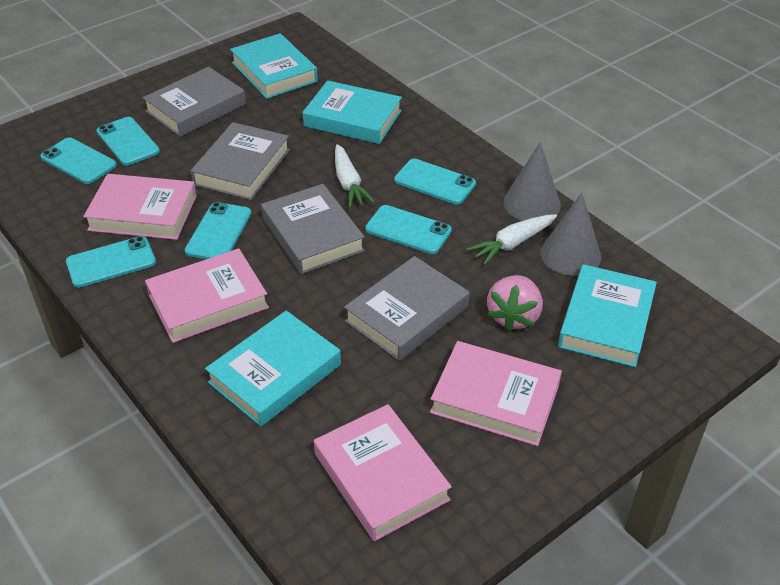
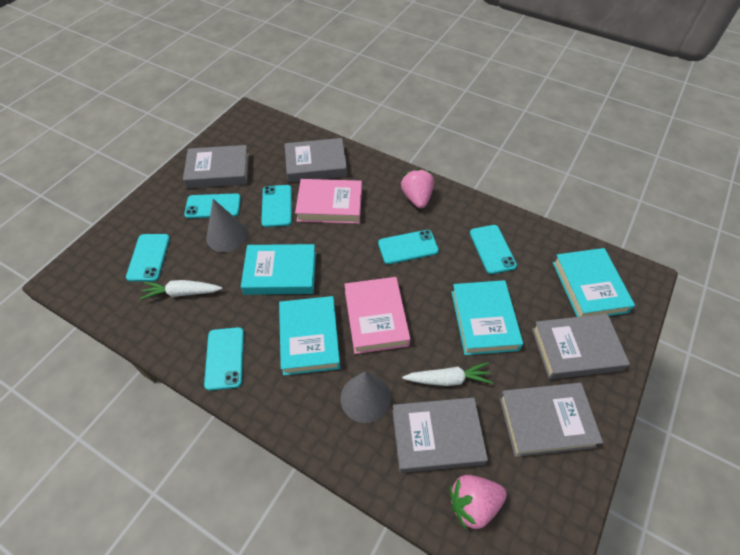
grey book: [143,67,246,137] [191,122,290,200] [261,184,365,274] [344,256,470,361] = 4 -> [183,145,249,188] [285,138,347,182] [392,398,488,473] [499,383,603,457] [532,314,630,379] = 5
pink book: [83,174,197,240] [145,248,269,343] [314,404,452,541] [430,341,562,446] = 4 -> [295,179,362,224] [344,277,410,354] = 2
pink strawberry: [487,275,543,332] = 1 -> [401,169,434,209] [450,475,507,529] = 2

